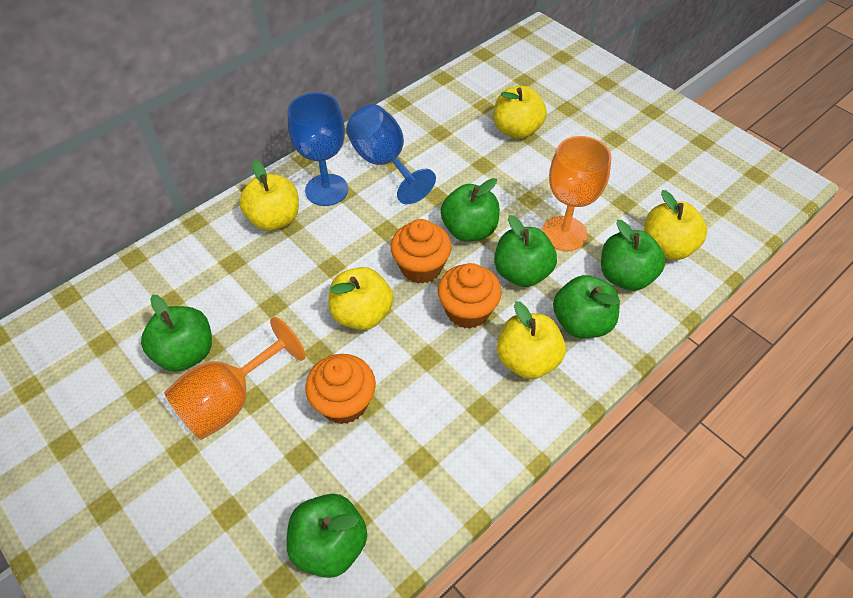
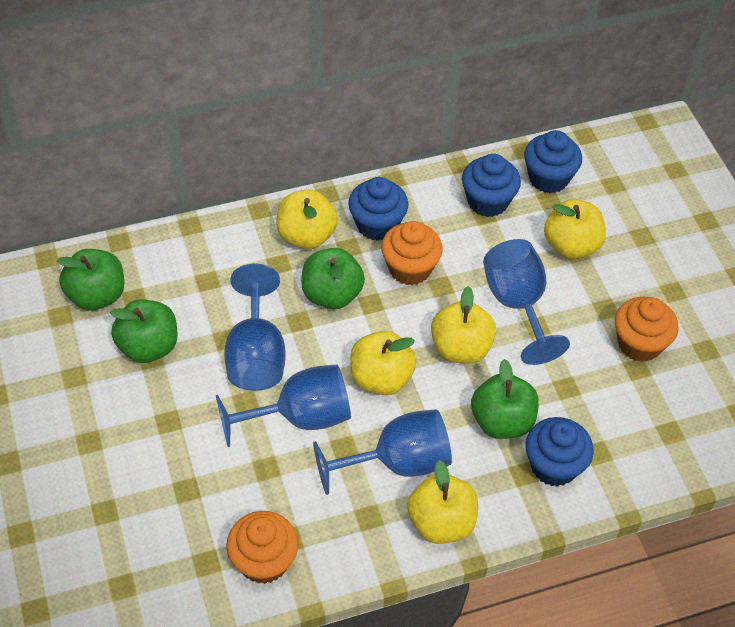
blue cupcake: none = 0 -> [348,177,408,241] [462,154,521,217] [524,130,582,193] [525,417,594,487] = 4
blue goblet: [288,93,348,206] [346,104,436,204] = 2 -> [216,365,351,447] [224,264,286,391] [313,409,452,495] [483,239,570,365] = 4
green apple: [141,295,212,372] [286,494,367,578] [441,178,500,242] [494,215,557,287] [553,275,620,338] [601,220,665,291] = 6 -> [57,249,124,311] [110,300,178,363] [301,248,365,309] [471,359,539,439] = 4
orange goblet: [164,317,306,440] [542,136,611,251] = 2 -> none = 0

